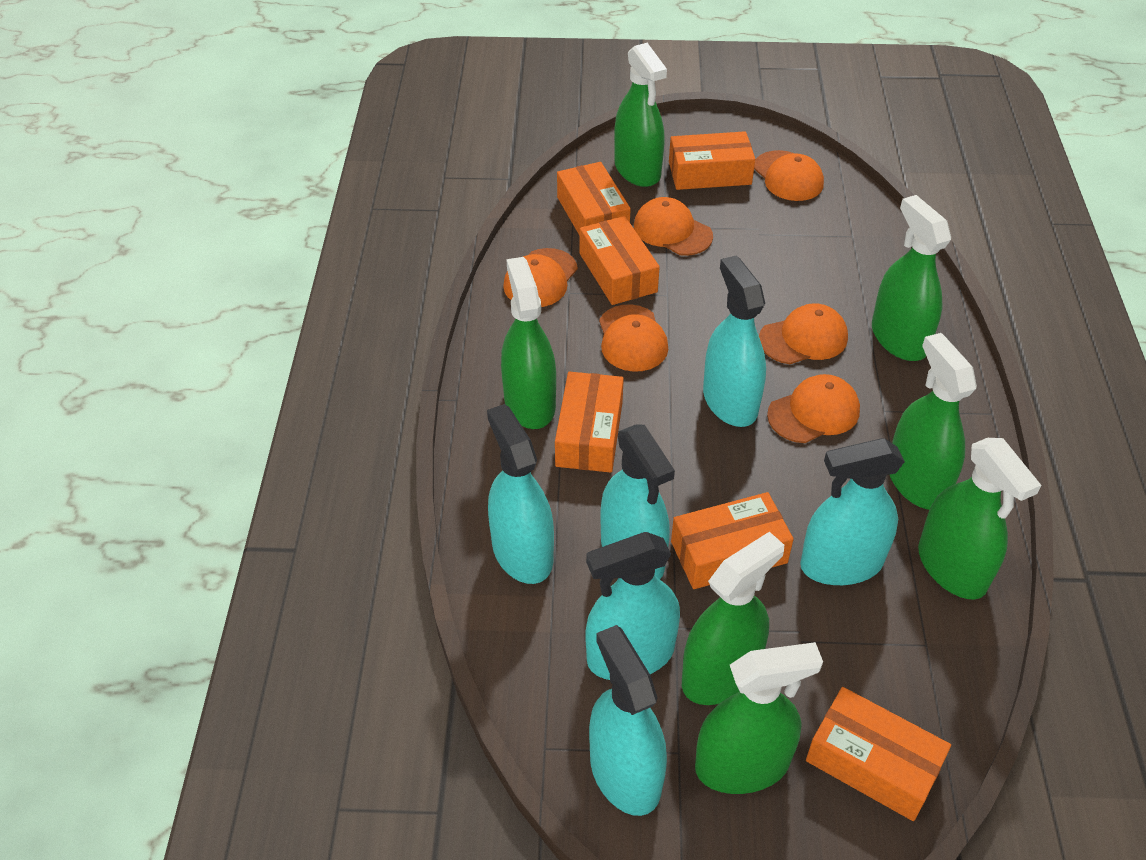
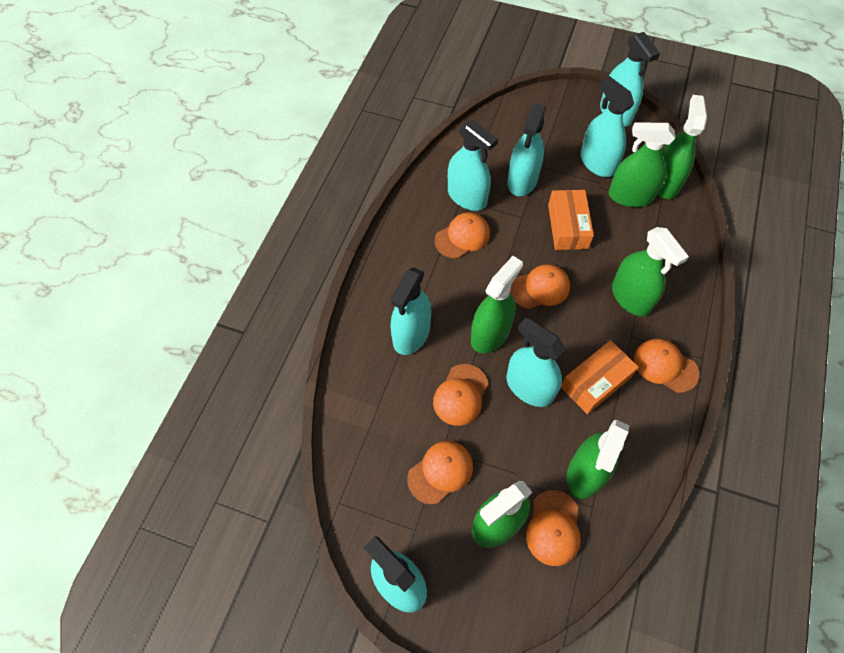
green spray bottle: [501,257,556,429] [614,43,667,187] [682,532,784,705] [695,642,823,794] [872,195,951,361] [890,333,977,510] [918,438,1041,599] = 7 -> [471,256,523,354] [472,481,532,548] [567,420,629,499] [608,122,675,207] [612,227,689,316] [657,95,707,199] = 6
orange box: [555,371,624,473] [557,162,631,236] [580,216,660,305] [669,131,755,190] [671,492,794,589] [806,687,951,821] = 6 -> [548,190,594,250] [561,340,639,414] = 2
turquoise spray bottle: [487,404,554,584] [585,532,680,680] [589,625,667,816] [600,425,675,579] [703,255,766,427] [800,438,905,585] = 6 -> [364,536,427,612] [390,267,431,355] [448,120,498,211] [506,317,565,407] [507,103,546,196] [580,76,634,177] [600,32,660,127] = 7

